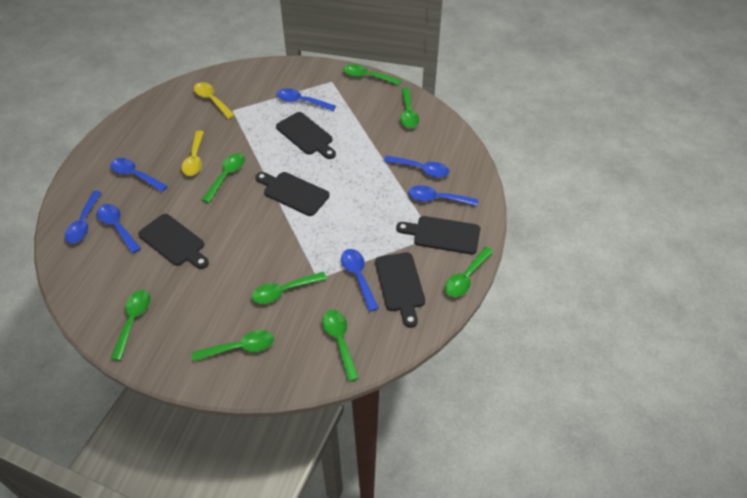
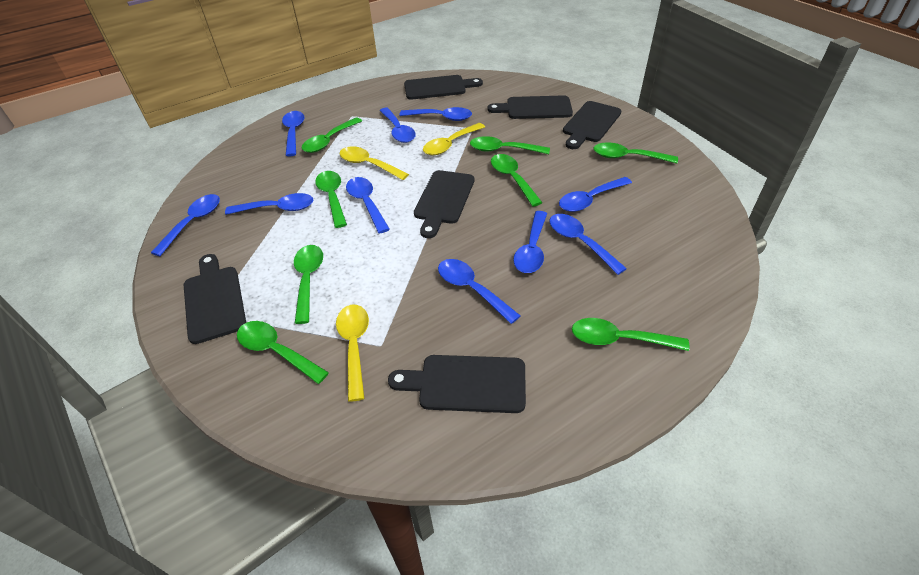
black cutting board: [138,214,209,269] [255,172,330,216] [276,112,336,159] [375,252,425,328] [396,216,480,254] = 5 -> [184,254,246,344] [388,355,526,413] [404,75,483,100] [414,170,474,238] [487,95,573,119] [563,101,621,149] = 6
blue spoon: [65,191,102,243] [97,204,141,253] [110,158,168,192] [277,88,336,111] [341,249,379,312] [384,155,449,178] [408,185,478,206] = 7 -> [151,194,220,256] [225,193,313,215] [282,111,304,157] [346,177,390,234] [380,108,416,143] [399,107,472,121] [438,259,521,324] [513,211,547,273] [549,214,627,275] [559,177,632,212] = 10
yellow spoon: [182,131,204,176] [194,82,235,119] = 2 -> [336,305,369,402] [340,146,409,180] [423,123,485,155] = 3

